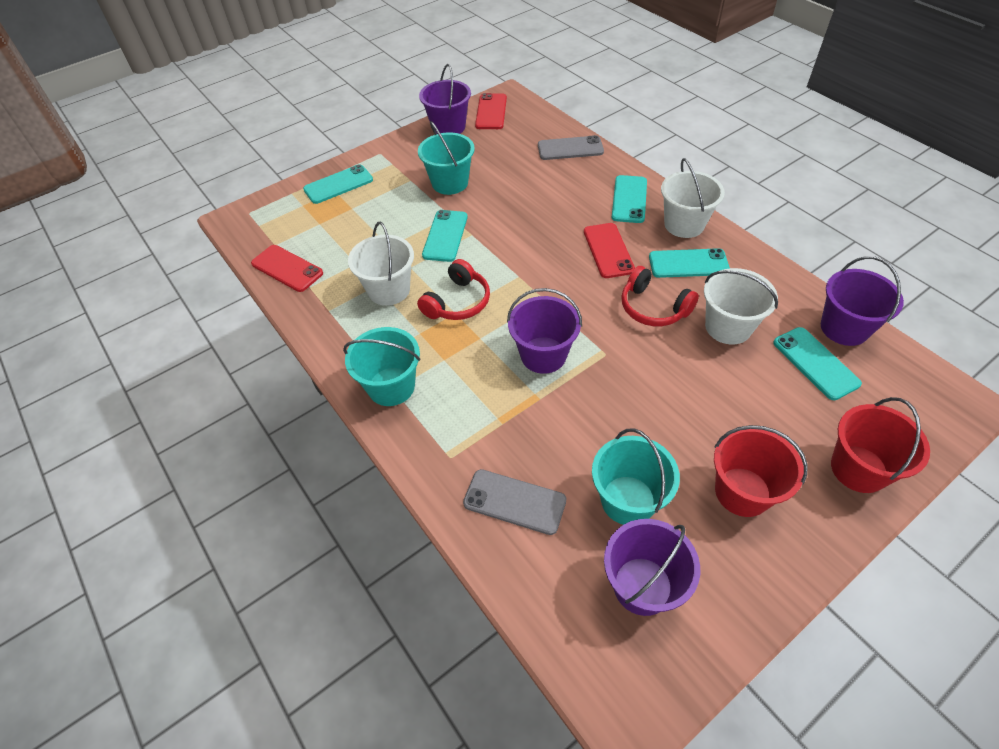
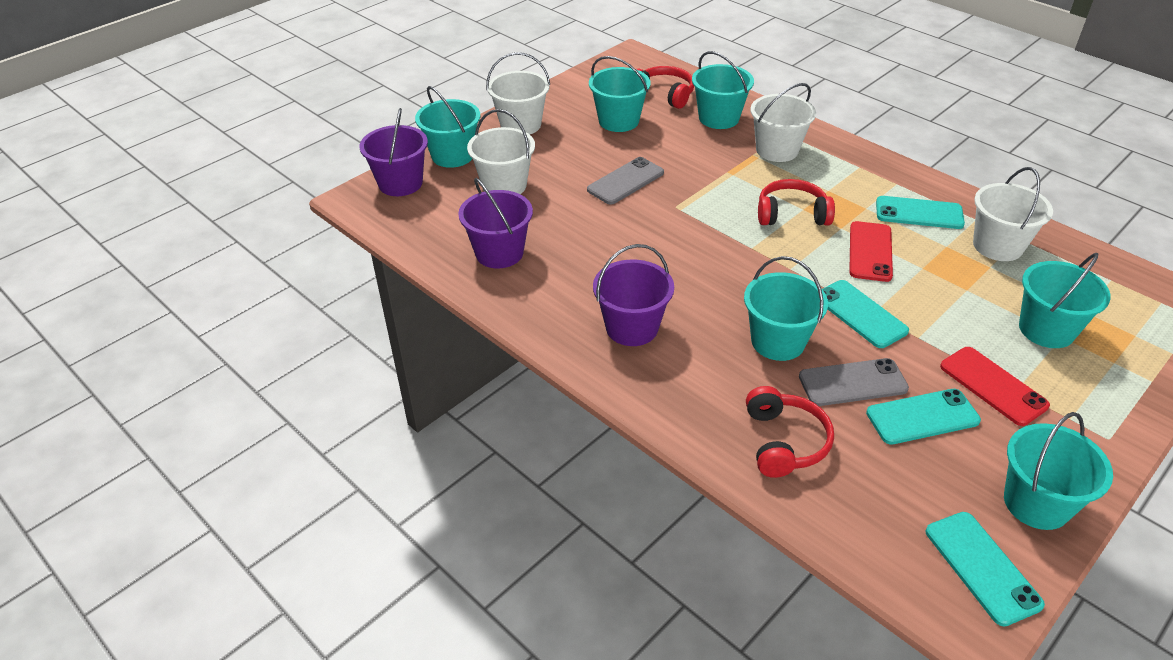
purple bucket: [419,64,471,134] [507,288,582,374] [604,519,700,616] [821,256,904,346] = 4 -> [359,108,428,196] [458,178,533,268] [593,244,674,346] = 3
red bucket: [714,425,807,517] [831,397,930,493] = 2 -> none = 0
red headphones: [417,259,490,320] [621,266,699,326] = 2 -> [636,66,694,109] [746,386,834,478] [758,179,835,225] = 3
red phone: [251,245,323,292] [475,93,507,129] [584,223,635,278] = 3 -> [849,221,893,282] [940,347,1050,426] = 2
turquoise bucket: [343,327,420,406] [418,121,475,195] [592,428,680,525] = 3 -> [415,86,480,168] [589,56,650,132] [692,51,754,129] [744,256,828,361] [1004,412,1113,530] [1019,253,1111,348] = 6
turquoise phone: [303,164,373,204] [422,210,468,262] [612,175,647,223] [649,248,730,278] [773,327,862,400] = 5 -> [822,280,909,348] [866,389,981,445] [876,196,965,229] [926,512,1045,626] = 4
white bucket: [348,222,414,306] [661,158,725,238] [704,268,778,344] = 3 -> [467,109,535,194] [486,52,550,135] [750,83,816,162] [973,167,1053,261] = 4

